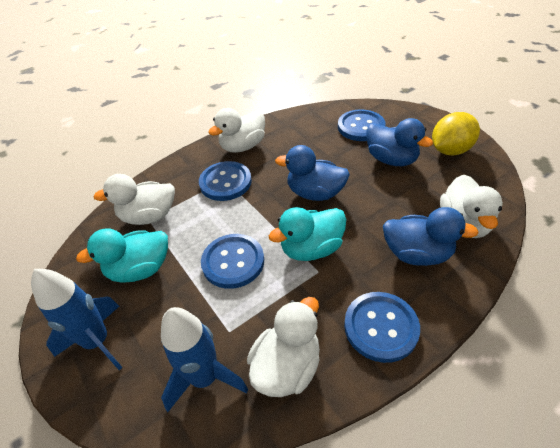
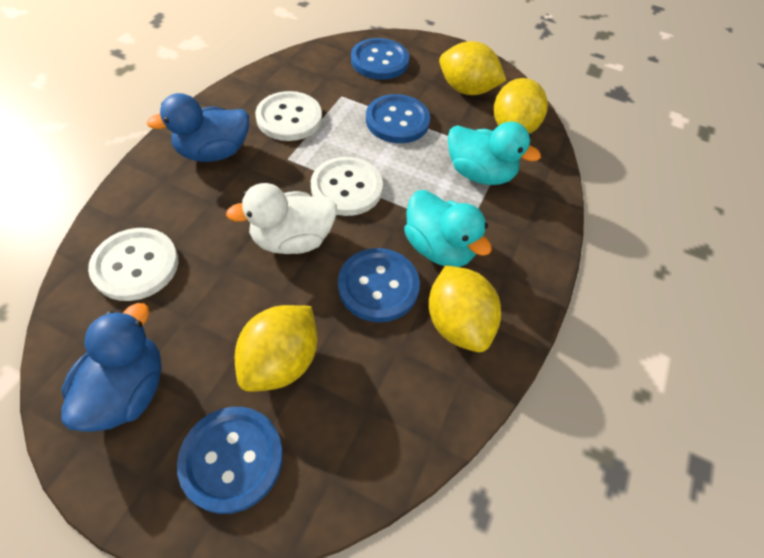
blue duck: [275,145,350,201] [366,118,433,166] [383,207,479,266] = 3 -> [61,303,162,432] [147,93,249,162] = 2
blue rocket: [31,269,123,370] [161,307,248,412] = 2 -> none = 0
white button: none = 0 -> [88,228,178,301] [255,91,322,141] [311,157,383,216] = 3
white duck: [93,174,175,225] [209,108,265,153] [247,297,320,397] [440,175,503,238] = 4 -> [226,183,337,254] = 1
yellow lemon: [432,112,480,155] = 1 -> [235,305,317,392] [429,265,501,352] [439,41,507,95] [494,78,548,134] = 4

